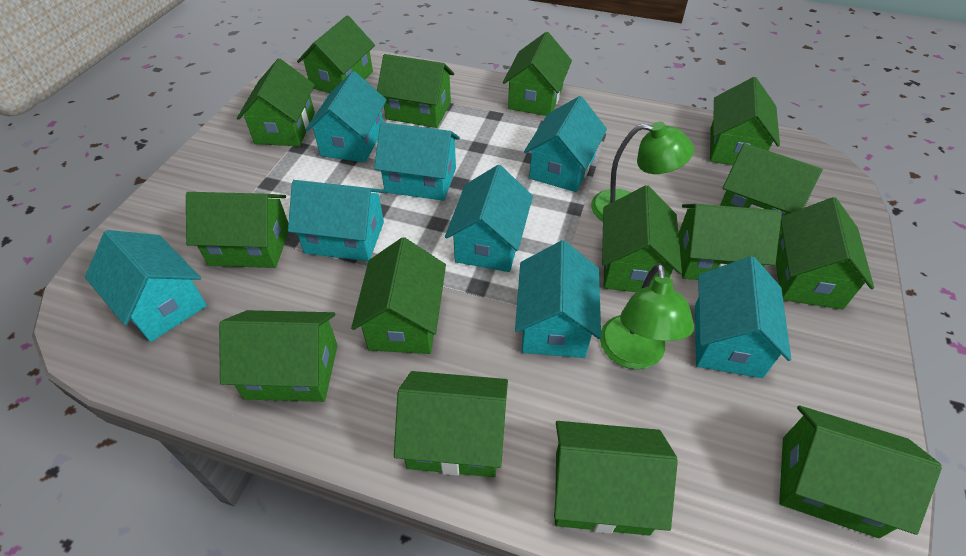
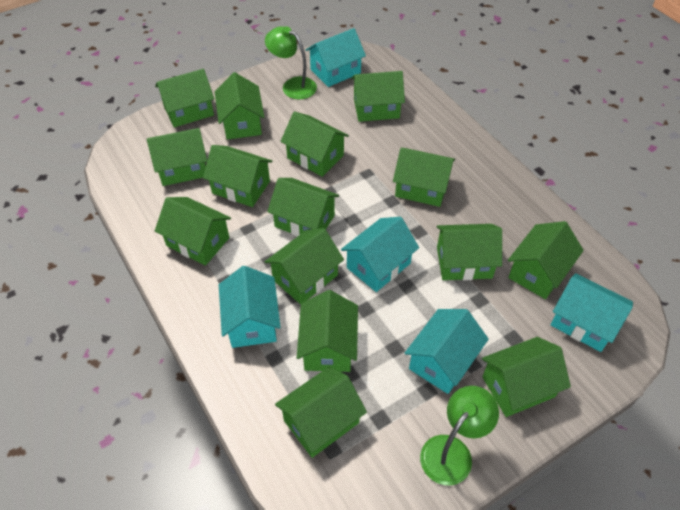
turquoise house: [85,230,207,342] [288,180,385,261] [306,71,387,163] [374,122,460,201] [445,165,533,272] [515,240,601,358] [524,96,607,192] [695,256,791,378] = 8 -> [219,266,281,348] [306,28,366,87] [341,217,419,292] [405,309,489,394] [550,273,633,352] = 5

